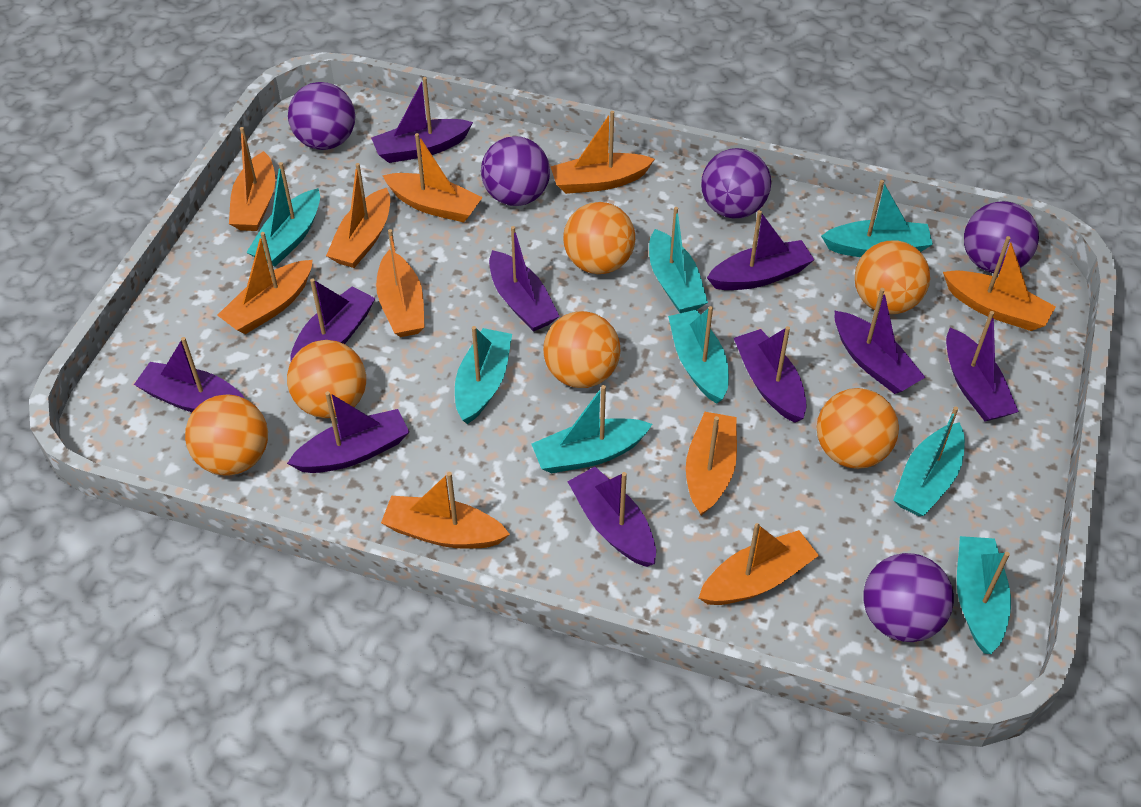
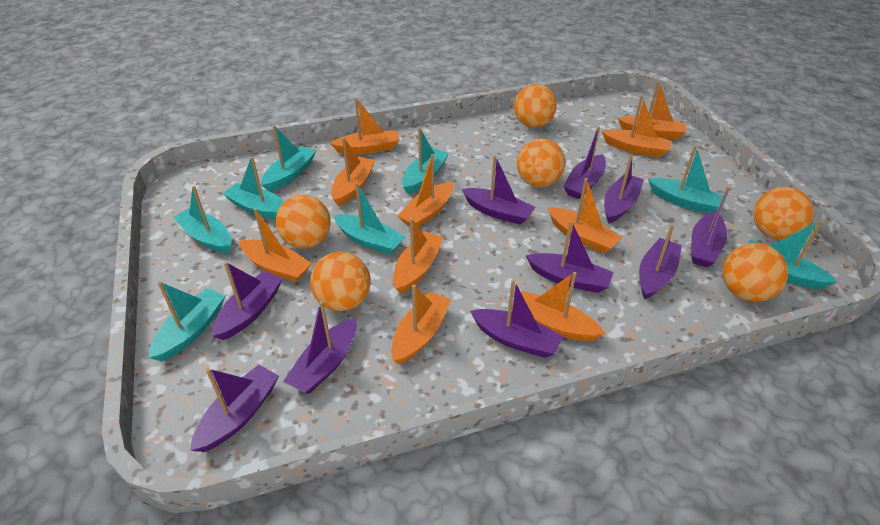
purple ball: [288,82,355,150] [481,136,550,206] [701,148,771,219] [864,553,954,642] [964,201,1039,274] = 5 -> none = 0

